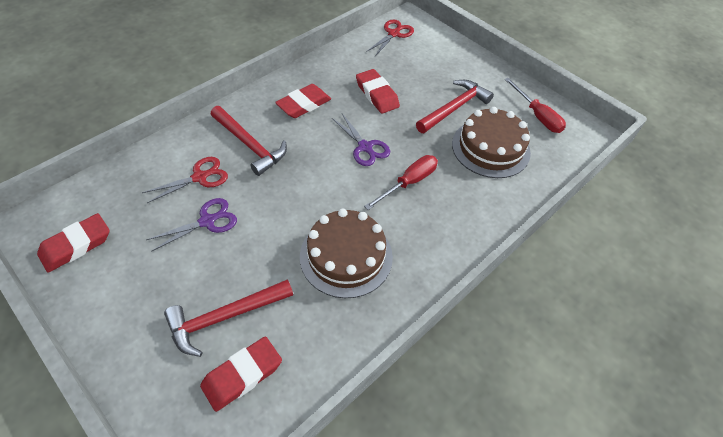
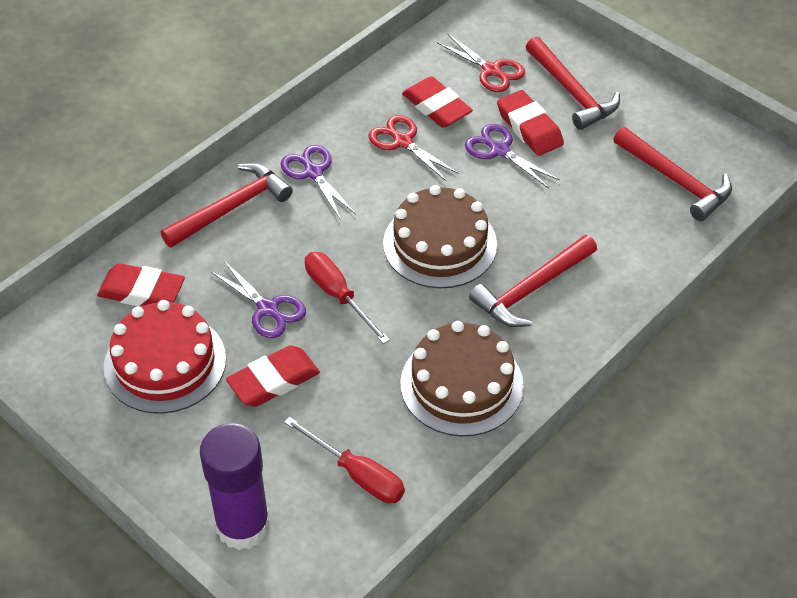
purple glue stick: none = 0 -> [200,423,270,550] = 1
purple scissors: [146,198,237,251] [332,114,390,166] = 2 -> [210,261,306,338] [281,145,356,220] [465,124,560,188] = 3
red cake: none = 0 -> [104,300,226,414] = 1
red hammer: [164,280,293,357] [211,106,287,176] [416,80,494,133] = 3 -> [161,163,293,248] [469,235,597,327] [526,37,620,130] [613,127,732,221] = 4

